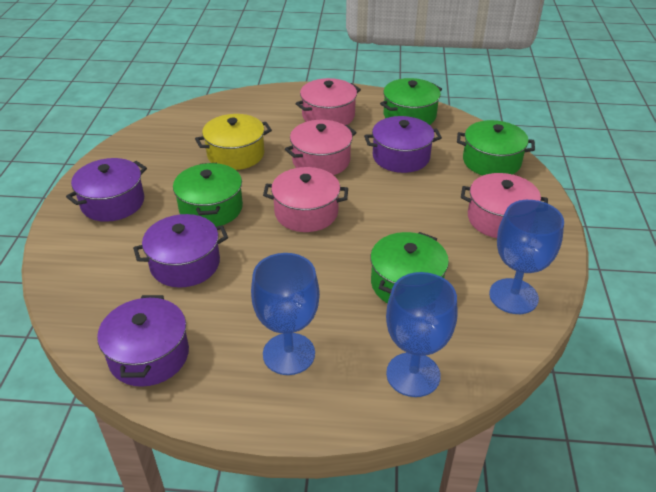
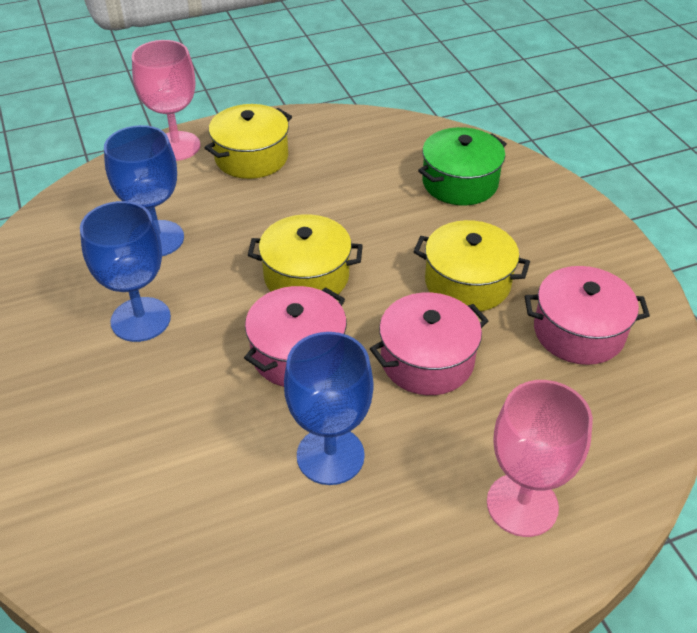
green pot: [173,163,243,227] [370,232,449,303] [380,78,442,125] [457,120,535,175] = 4 -> [418,127,507,206] = 1
pink goblet: none = 0 -> [132,40,201,161] [487,380,593,537] = 2
pink pot: [263,167,348,232] [285,120,357,175] [295,78,361,125] [461,173,548,238] = 4 -> [244,286,347,387] [370,292,488,395] [525,266,650,365] = 3
purple pot: [66,158,147,222] [97,295,189,387] [133,214,228,288] [364,116,442,173] = 4 -> none = 0
yellow pot: [195,114,272,170] = 1 -> [205,104,292,179] [248,214,363,294] [413,220,530,311] = 3

